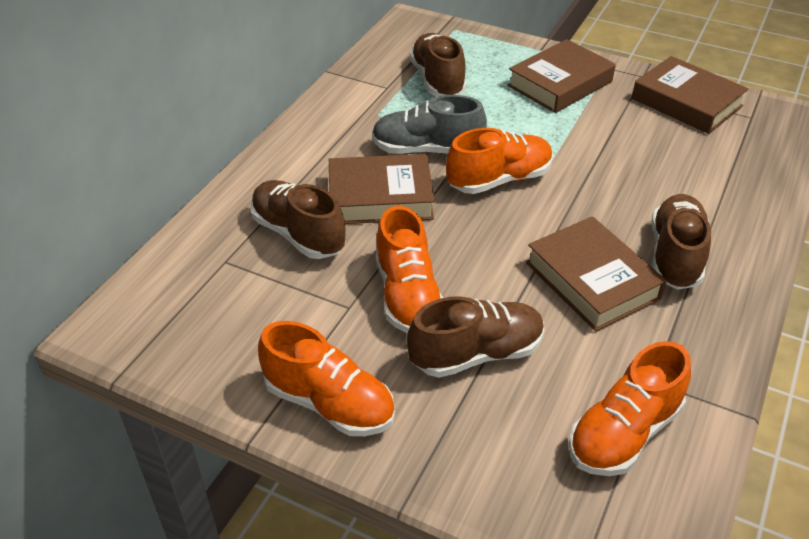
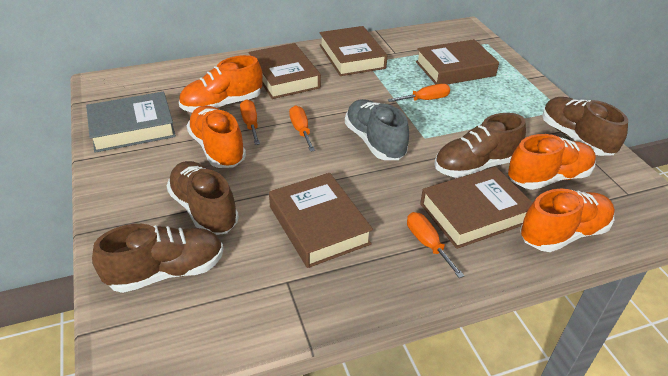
brown book: [329,154,435,224] [507,39,616,113] [526,216,667,332] [632,56,749,134] = 4 -> [248,43,321,99] [269,173,373,268] [320,26,387,76] [416,39,499,85] [420,167,533,249] = 5
grey book: none = 0 -> [86,92,176,153] = 1
orange screwdriver: none = 0 -> [240,99,260,145] [289,105,315,152] [388,84,450,102] [407,212,464,278] = 4

